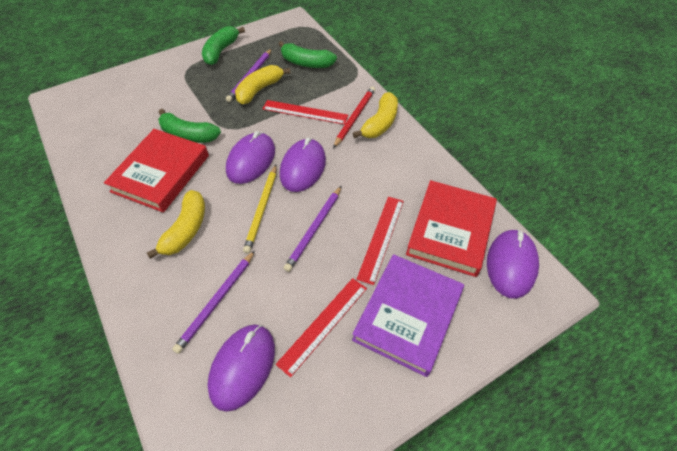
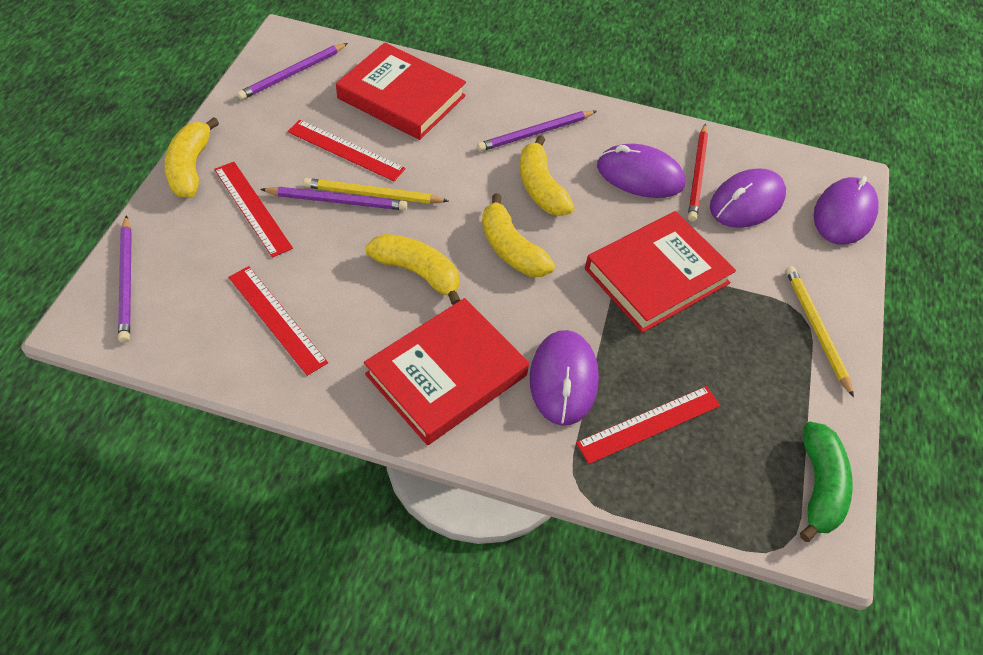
green banana: [158,109,221,143] [202,26,245,65] [278,41,337,68] = 3 -> [800,422,853,542] = 1
purple book: [352,254,464,377] = 1 -> none = 0
purple pencil: [172,250,255,354] [226,49,272,102] [283,186,342,272] = 3 -> [118,215,132,343] [237,43,348,100] [260,187,407,210] [477,110,597,152] = 4
red book: [104,129,209,213] [406,180,497,277] = 2 -> [336,43,466,140] [364,298,529,445] [585,211,736,333] = 3
red ruler: [263,100,348,125] [276,278,367,377] [356,197,404,285] = 3 -> [214,162,293,258] [228,266,328,376] [287,120,406,181] [576,386,721,464] = 4
yellow banana: [147,190,205,259] [235,65,291,104] [353,92,398,138] = 3 -> [165,117,219,198] [365,234,460,305] [482,193,555,277] [520,135,574,216] = 4
yellow pencil: [243,165,277,254] = 1 -> [303,178,449,204] [786,266,854,397] = 2

